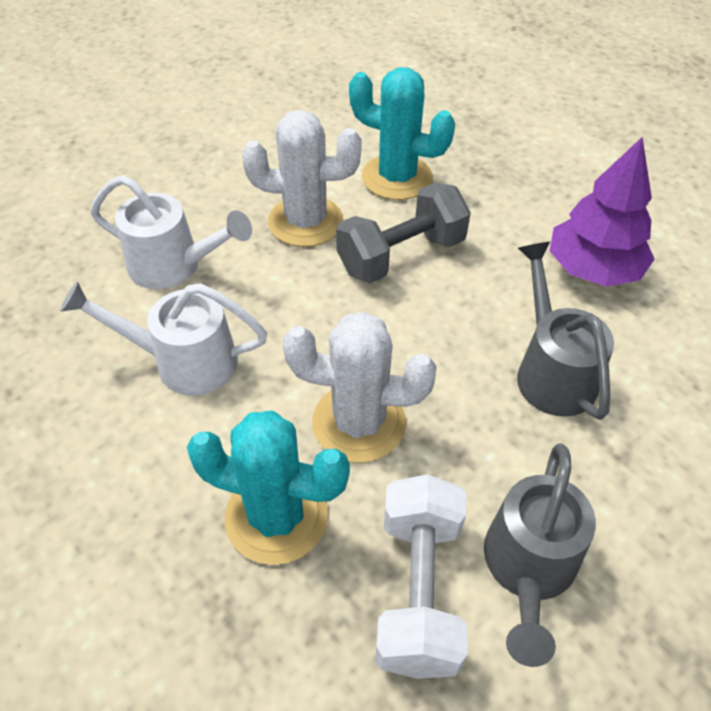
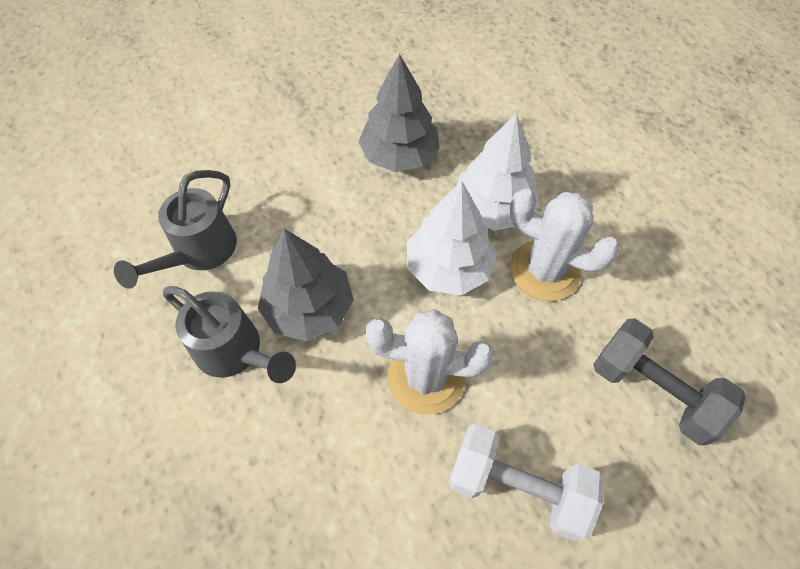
grey tree: none = 0 -> [258,229,354,341] [358,54,440,172] = 2
purple tree: [550,137,655,287] = 1 -> none = 0
turquoise cactus: [187,411,350,565] [349,67,455,200] = 2 -> none = 0
white tree: none = 0 -> [407,181,497,295] [457,113,540,231] = 2
white watering can: [60,281,267,396] [90,175,252,289] = 2 -> none = 0

